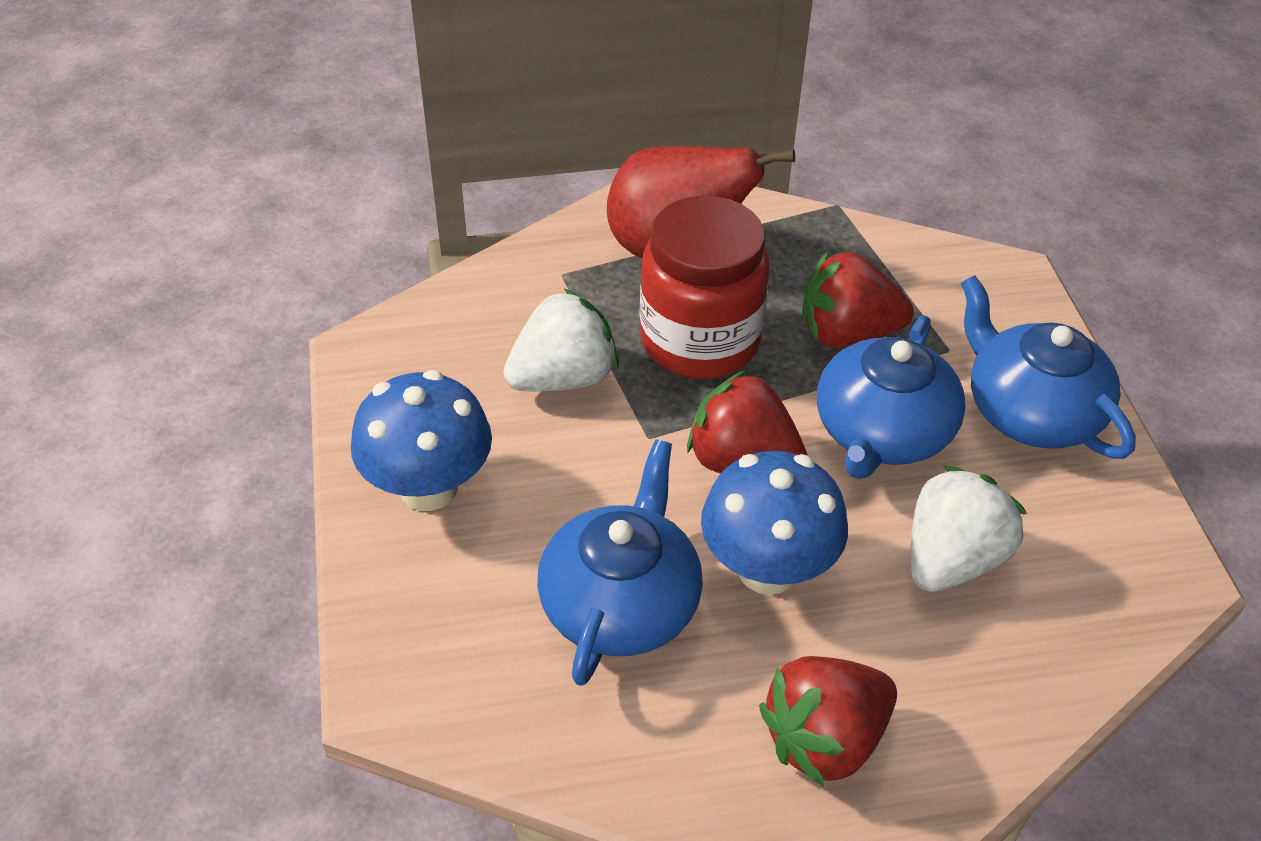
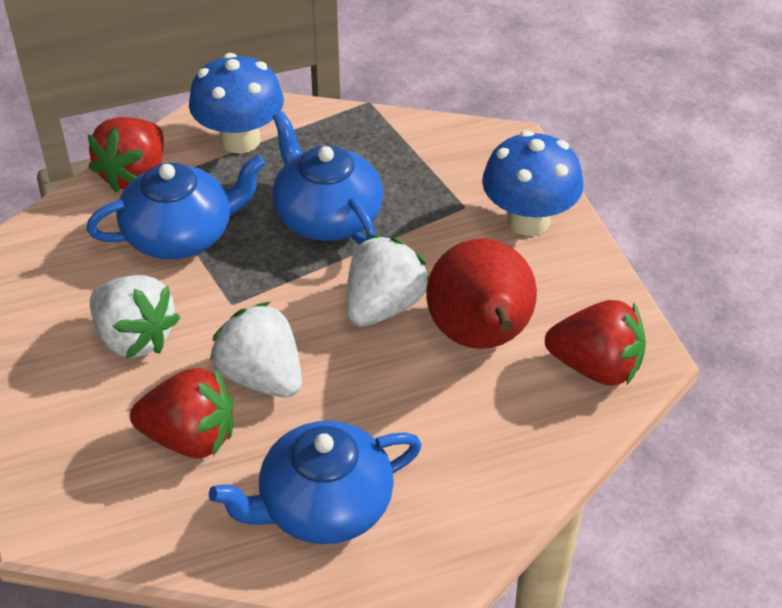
red jar: [640,196,770,379] = 1 -> none = 0
white strawberry: [503,289,619,392] [910,465,1027,592] = 2 -> [90,275,180,358] [210,302,302,398] [346,235,429,327] = 3

